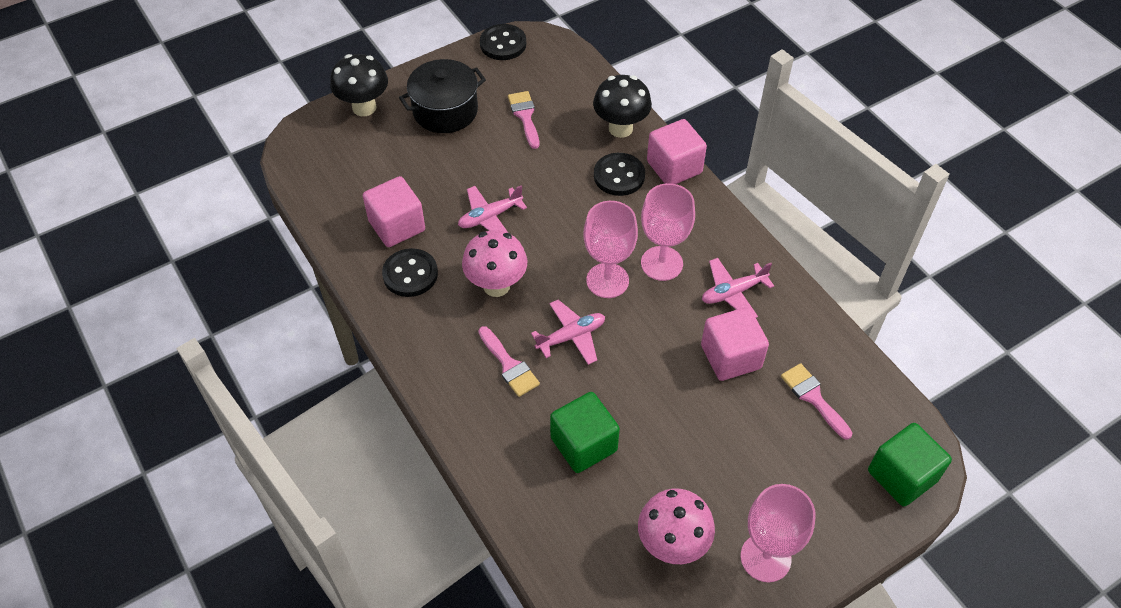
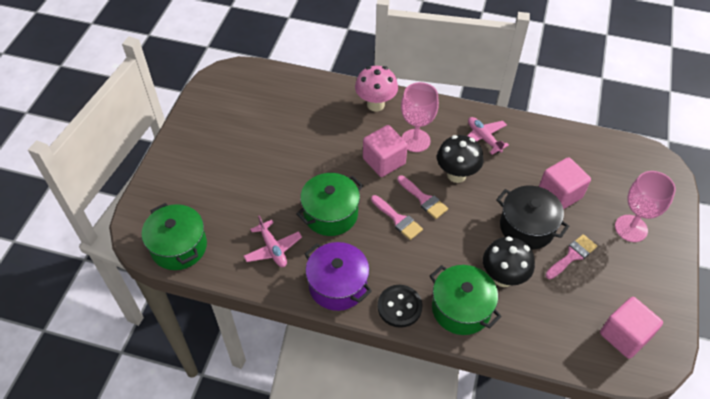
black button: [382,248,438,297] [480,24,526,60] [594,153,645,196] = 3 -> [378,285,422,328] = 1
green cube: [550,392,620,473] [868,423,952,506] = 2 -> none = 0
green pot: none = 0 -> [142,203,207,270] [296,173,363,236] [430,265,502,335] = 3
pink goblet: [583,201,638,298] [641,183,695,281] [741,484,816,583] = 3 -> [401,82,439,152] [615,171,676,242] = 2
pink mushroom: [462,230,527,297] [638,488,715,564] = 2 -> [355,66,398,112] = 1
pink plane: [458,185,527,233] [531,300,605,365] [702,258,774,318] = 3 -> [244,215,302,267] [468,117,509,155] = 2
purple pot: none = 0 -> [305,242,372,311] = 1

